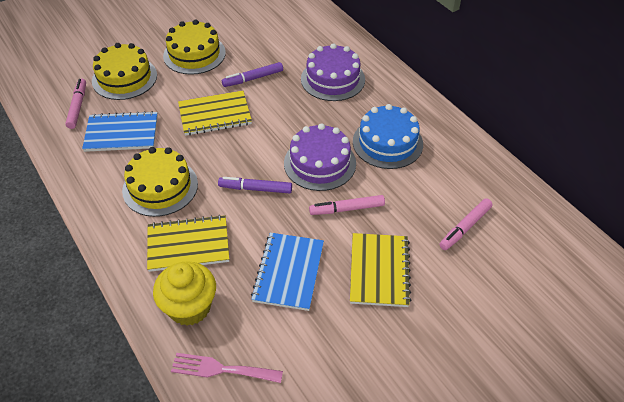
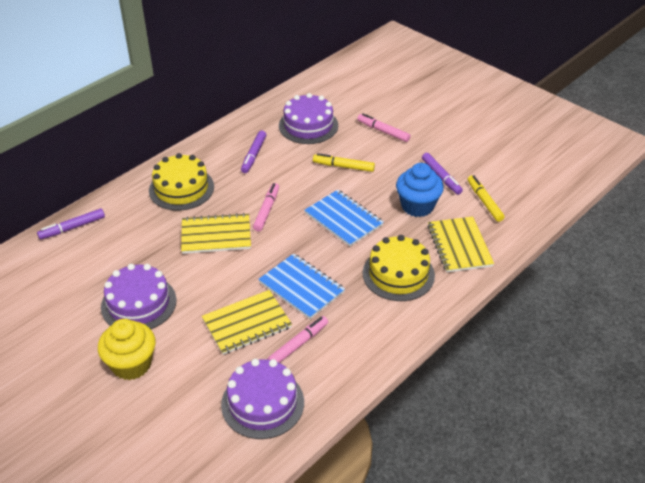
blue cake: [353,104,423,169] = 1 -> none = 0
blue cupcake: none = 0 -> [396,163,444,217] = 1
pink fork: [171,353,283,383] = 1 -> none = 0
purple cake: [284,123,356,191] [301,43,365,101] = 2 -> [101,264,177,329] [221,359,304,439] [279,93,338,144] = 3
purple marker: [218,177,292,194] [222,62,283,87] = 2 -> [37,209,105,240] [241,131,266,173] [422,153,463,195] = 3
yellow cake: [92,43,157,100] [122,147,198,217] [163,20,226,75] = 3 -> [149,153,214,211] [363,235,435,301] = 2
yellow marker: none = 0 -> [313,153,375,172] [468,175,505,222] = 2

